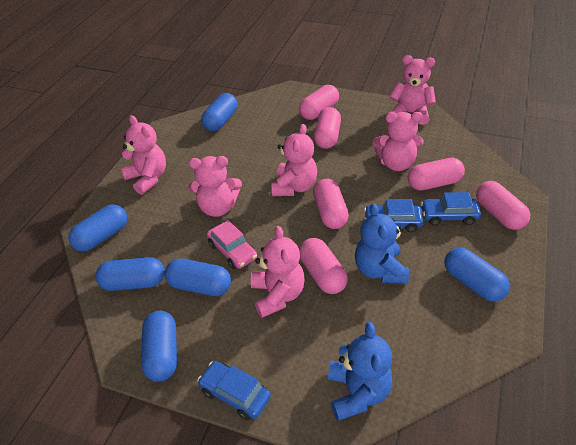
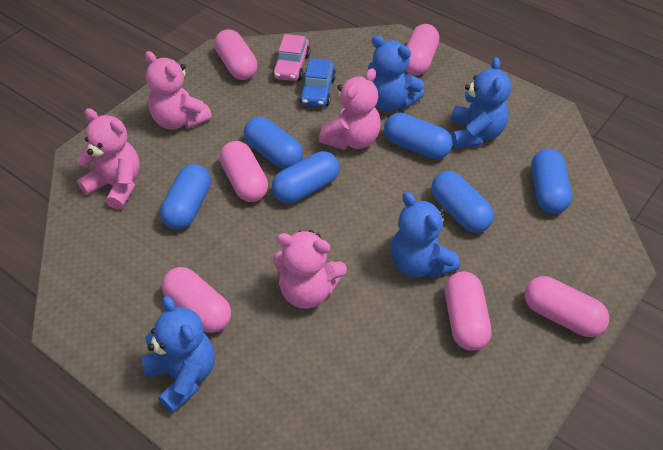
blue car: [197,361,271,420] [364,199,423,232] [421,192,481,226] = 3 -> [299,58,336,107] = 1
blue teddy bear: [328,322,392,421] [355,203,409,284] = 2 -> [141,296,215,413] [368,35,424,112] [391,192,460,278] [451,57,511,148] = 4
pink teddy bear: [121,115,166,195] [188,156,242,217] [251,226,305,318] [272,124,317,196] [373,112,423,171] [389,55,436,125] = 6 -> [76,108,140,210] [145,51,212,130] [273,230,347,309] [319,68,381,150] = 4

